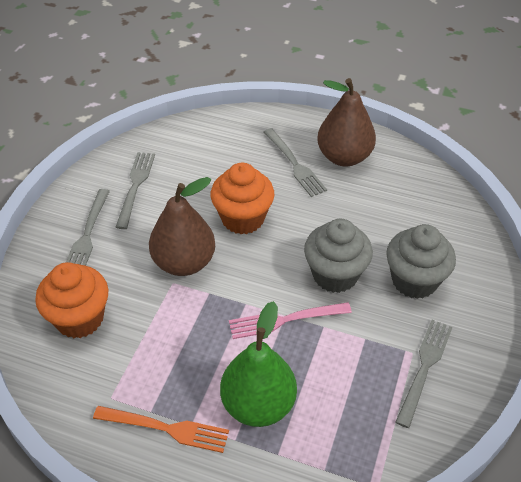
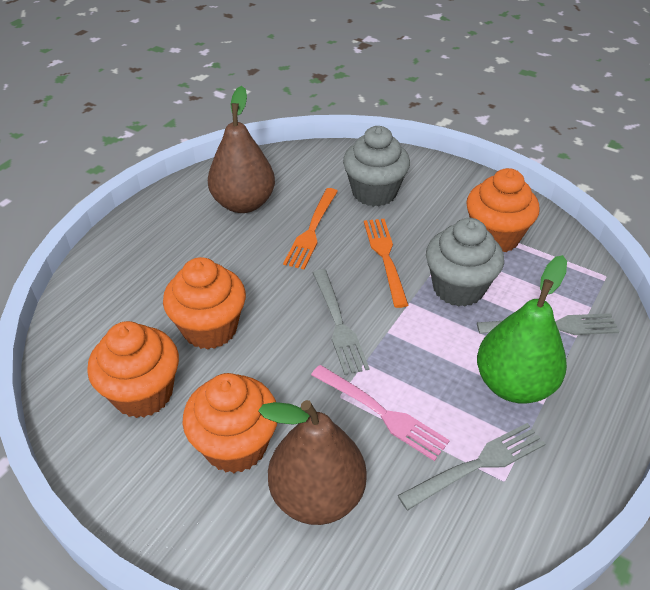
grey fork: [66,189,110,266] [116,152,155,229] [264,128,327,197] [395,320,453,428] = 4 -> [312,269,370,375] [398,423,545,511] [477,313,619,335] = 3
orange cupcake: [35,262,108,338] [211,163,274,234] = 2 -> [87,321,179,418] [163,257,246,350] [183,373,277,473] [466,168,539,252] = 4
orange fork: [93,406,229,453] = 1 -> [283,188,338,269] [364,219,408,308] = 2

